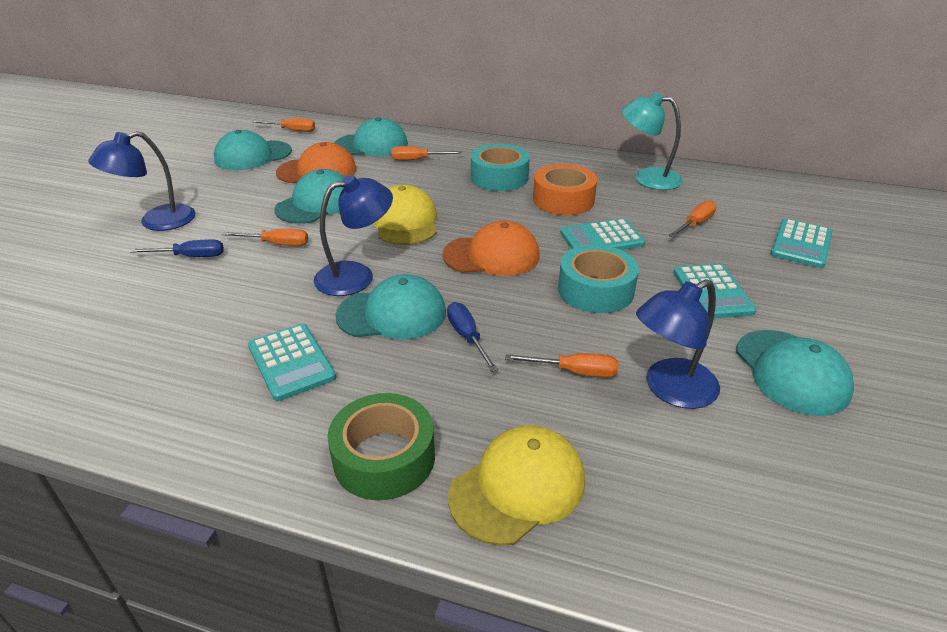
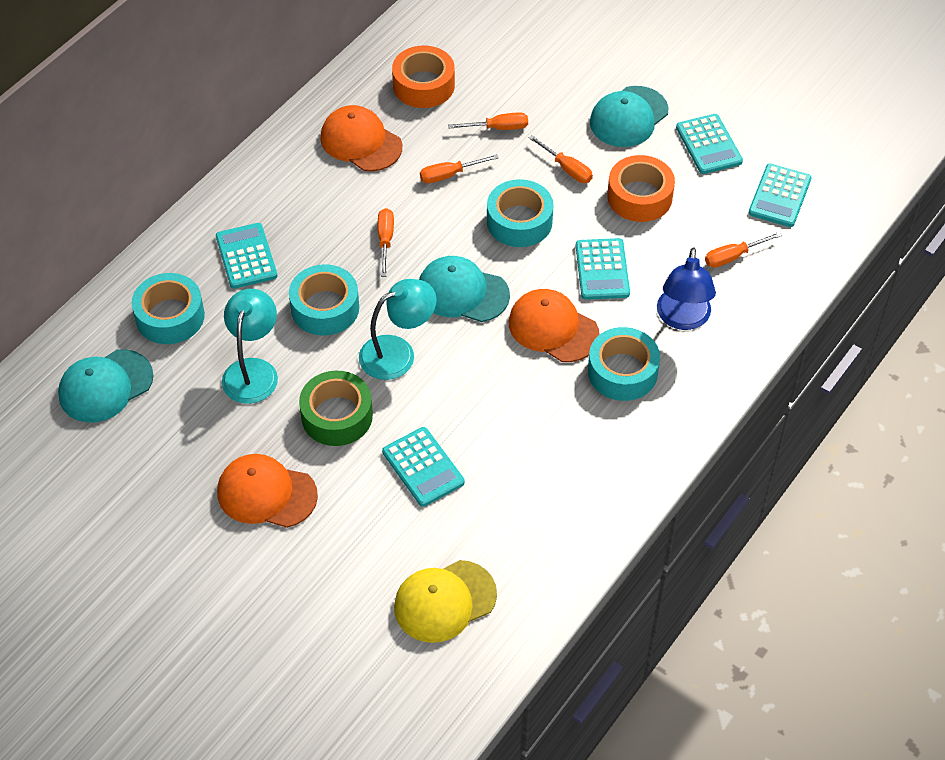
blue lamp: [88,131,196,231] [313,175,393,296] [636,279,720,409] = 3 -> [657,247,716,330] = 1
blue screwdriver: [130,239,224,257] [447,302,498,372] = 2 -> none = 0
orange cap: [276,142,357,183] [442,220,540,276] = 2 -> [217,454,318,528] [320,105,402,172] [509,289,600,362] = 3
orange tape: [533,164,597,215] = 1 -> [392,46,455,108] [607,155,675,222] = 2
turquoise calculator: [248,324,336,401] [560,218,645,250] [673,263,757,318] [770,218,833,268] = 4 -> [216,223,277,289] [382,427,465,507] [576,238,630,300] [676,114,743,174] [749,164,811,227] = 5
turquoise cap: [214,130,292,170] [274,169,345,223] [334,117,408,156] [335,274,446,340] [736,330,854,416] = 5 -> [58,349,154,422] [419,256,510,322] [590,86,669,147] = 3
turquoise lamp: [622,92,683,190] = 1 -> [222,289,278,404] [359,279,436,380] = 2
turquoise tape: [471,144,530,191] [558,245,639,313] = 2 -> [132,273,205,344] [289,264,359,336] [487,179,554,247] [588,327,660,401] = 4
yellow cap: [373,185,437,245] [448,425,585,546] = 2 -> [394,560,497,643] = 1

